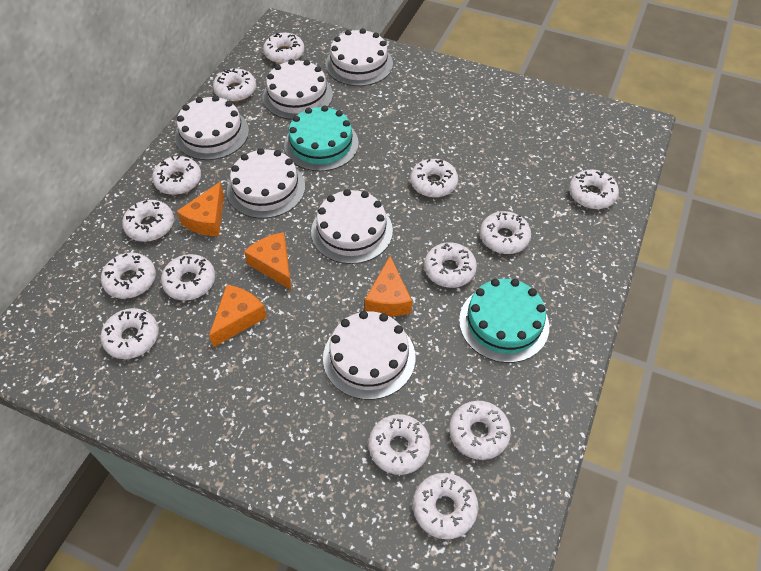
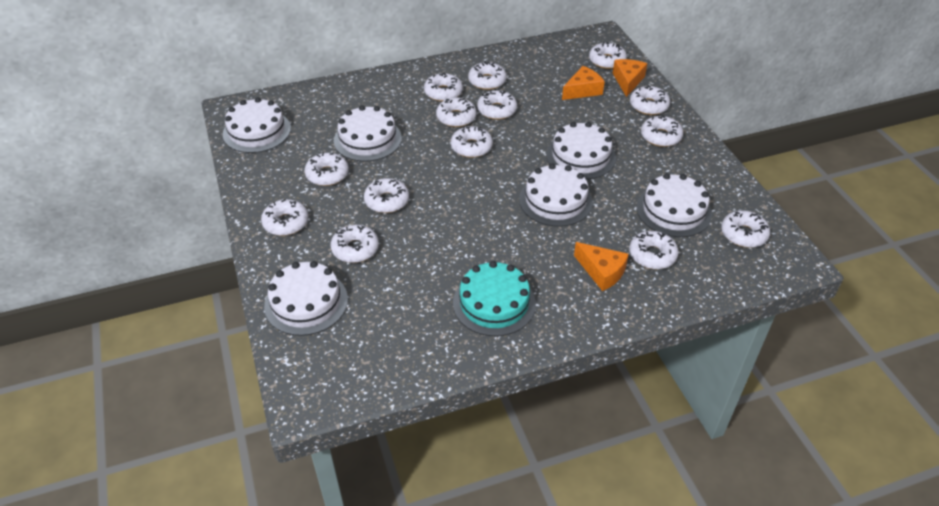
orange cheese: [177,182,224,236] [209,285,267,347] [244,232,292,290] [365,256,412,316] = 4 -> [562,66,605,100] [574,242,629,291] [613,59,647,97] = 3
turquoise cake: [284,105,359,171] [459,279,549,363] = 2 -> [453,261,536,336] = 1

